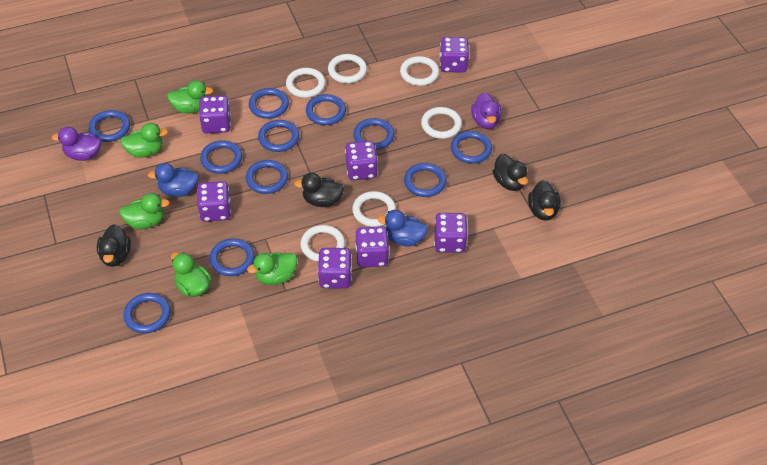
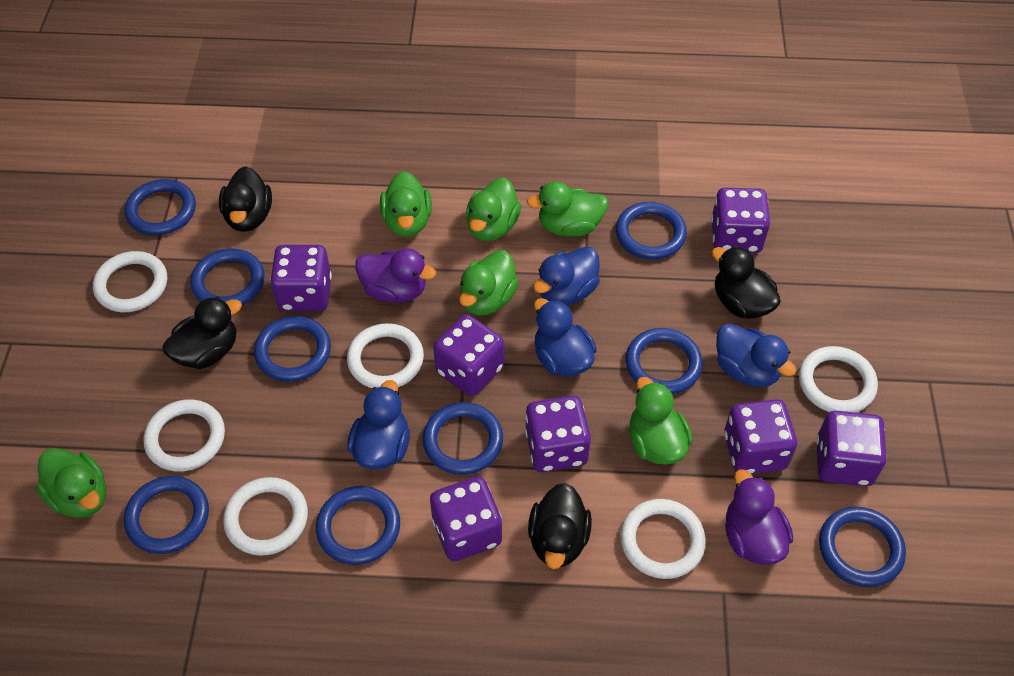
blue duck: [148,163,199,197] [377,210,428,247] = 2 -> [347,380,410,469] [533,246,600,306] [534,298,597,377] [716,323,797,387] = 4
blue ring: [89,110,130,142] [123,293,171,333] [200,140,242,174] [209,238,255,276] [246,160,288,194] [249,88,289,119] [258,120,299,152] [306,94,346,125] [353,118,395,150] [404,163,447,197] [451,131,492,164] = 11 -> [124,476,209,554] [125,179,196,236] [190,248,265,306] [254,316,331,382] [316,486,400,565] [423,402,503,475] [616,202,687,260] [625,328,703,394] [819,507,906,587] = 9
green duck: [119,193,170,229] [120,123,168,158] [167,80,213,113] [171,252,212,297] [247,252,297,285] = 5 -> [36,448,106,518] [380,171,432,237] [459,250,519,316] [466,178,521,241] [527,181,608,237] [629,377,693,465] = 6

